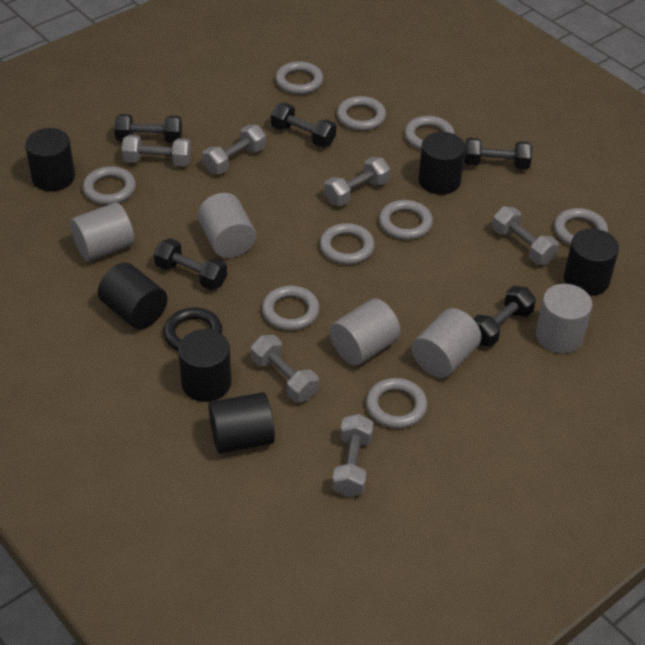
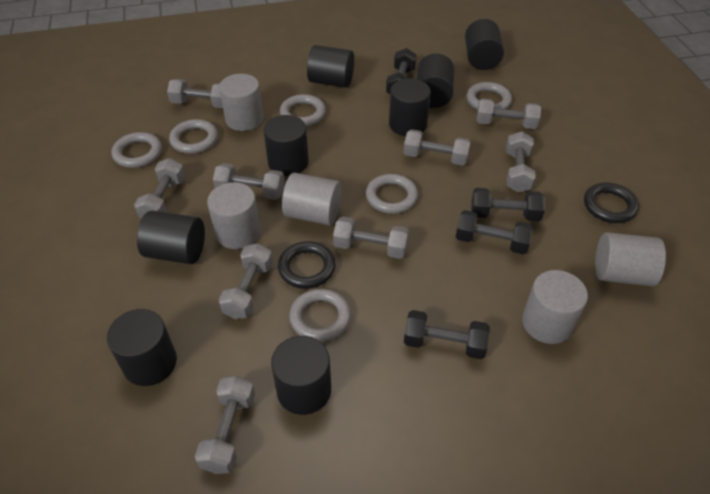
black cylinder: [25,128,75,191] [98,263,167,329] [178,329,231,402] [209,392,275,454] [418,132,465,195] [564,229,619,296] = 6 -> [107,309,177,386] [137,211,205,264] [263,115,309,176] [271,336,331,415] [307,45,354,88] [389,79,431,136] [416,53,454,108] [465,19,504,70] = 8
black dumbbell: [114,114,182,143] [154,238,227,290] [271,103,336,147] [464,138,532,170] [473,286,536,347] = 5 -> [386,48,417,94] [404,310,490,359] [456,210,533,254] [471,188,545,222] = 4
black ring: [163,307,222,351] = 1 -> [278,241,336,289] [584,183,639,223] = 2
grey dumbbell: [122,135,191,167] [202,125,266,174] [251,335,319,402] [324,157,390,206] [332,414,373,497] [492,207,559,264] = 6 -> [134,158,185,218] [167,79,223,108] [195,376,255,474] [213,163,285,200] [219,243,273,319] [333,216,409,259] [404,129,471,166] [476,99,541,129] [506,131,536,193] = 9
grey ring: [83,166,136,205] [262,286,320,331] [275,61,323,95] [320,223,375,265] [337,96,386,131] [366,378,427,429] [379,200,433,240] [404,116,455,150] [554,208,608,245] = 9 -> [111,132,162,168] [169,119,218,154] [280,94,326,126] [289,289,351,342] [366,174,418,214] [467,82,512,110] = 6

